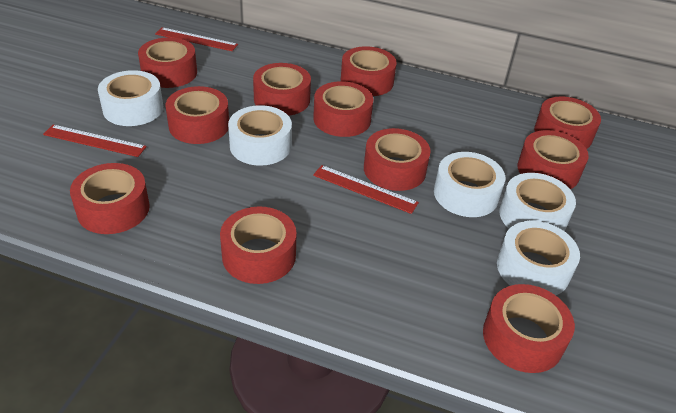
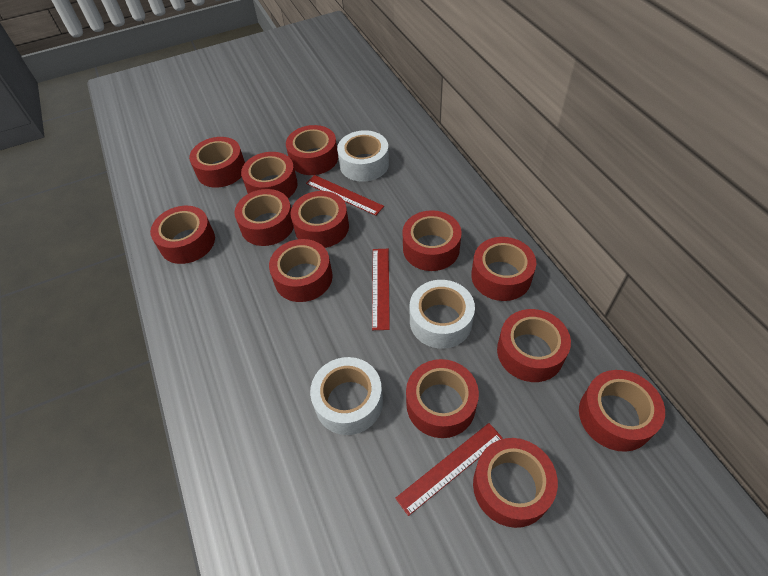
red tape: [70,163,150,234] [138,37,197,88] [165,86,229,144] [220,206,297,284] [253,63,311,116] [313,81,373,137] [341,46,397,96] [364,128,431,191] [483,284,575,373] [517,130,589,189] [534,96,601,149] = 11 -> [150,206,215,264] [189,137,245,188] [234,189,294,246] [241,152,298,198] [269,239,333,302] [286,125,338,175] [291,191,349,248] [402,210,462,271] [406,359,479,438] [471,237,536,301] [473,438,558,528] [497,309,571,382] [579,370,665,452] = 13
white tape: [98,70,163,126] [228,105,292,166] [434,152,505,217] [497,221,580,295] [499,173,576,231] = 5 -> [310,357,383,435] [337,130,389,182] [410,280,475,349] = 3

